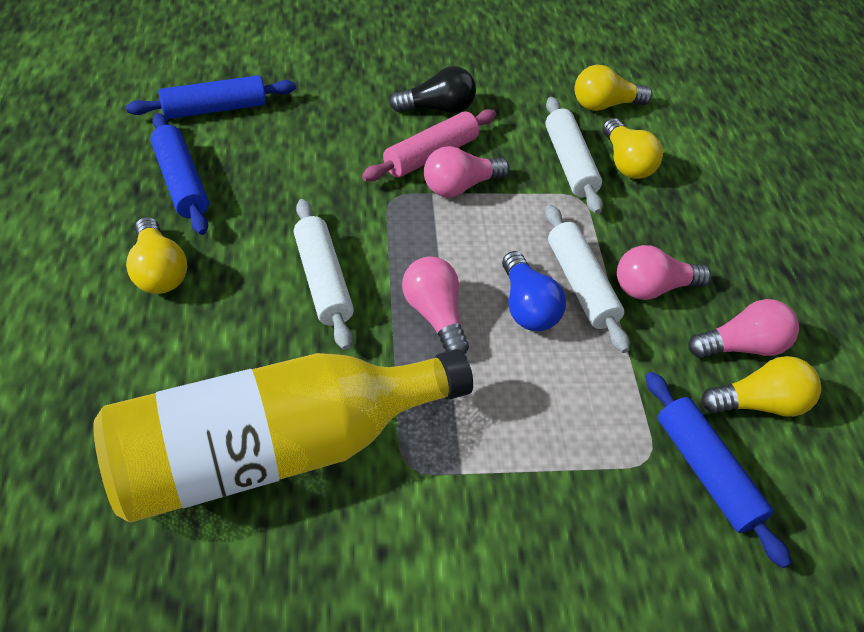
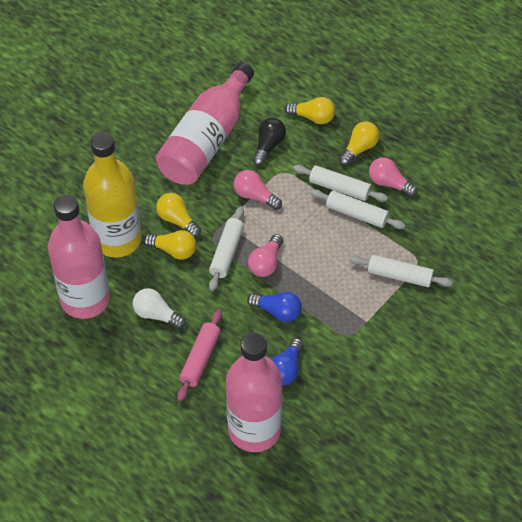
blue light bulb: [502,251,566,331] = 1 -> [247,292,302,322] [271,338,304,386] = 2
blue rolling pin: [126,75,296,119] [150,113,209,235] [646,372,791,568] = 3 -> none = 0
pink bottle: none = 0 -> [48,195,110,319] [156,62,254,185] [226,332,282,452] = 3
pink light bulb: [402,256,469,354] [424,146,510,197] [617,245,711,300] [688,299,799,358] = 4 -> [234,170,282,210] [248,234,283,277] [369,157,418,197] = 3
white light bulb: none = 0 -> [133,288,186,329] = 1
white rolling pin: [294,199,354,350] [545,97,603,214] [545,205,630,353] = 3 -> [209,206,244,291] [293,165,388,202] [310,189,406,229] [349,255,453,287] = 4

